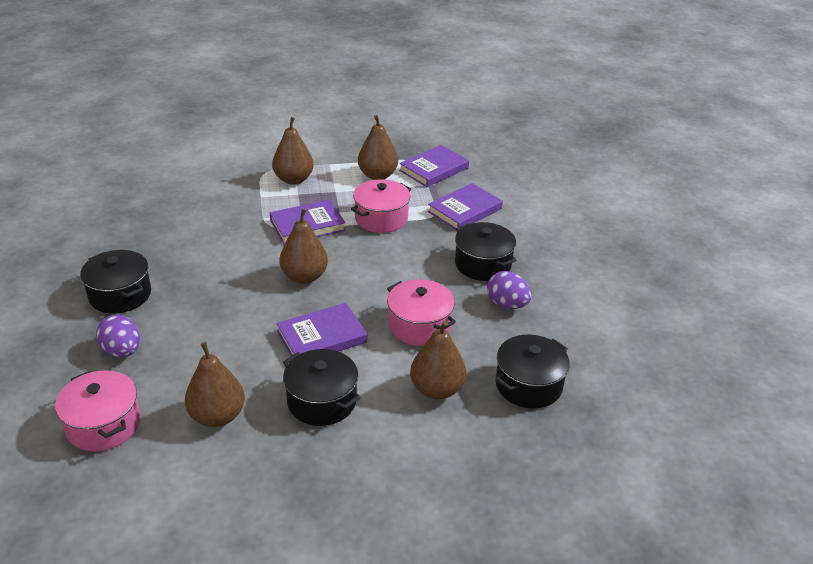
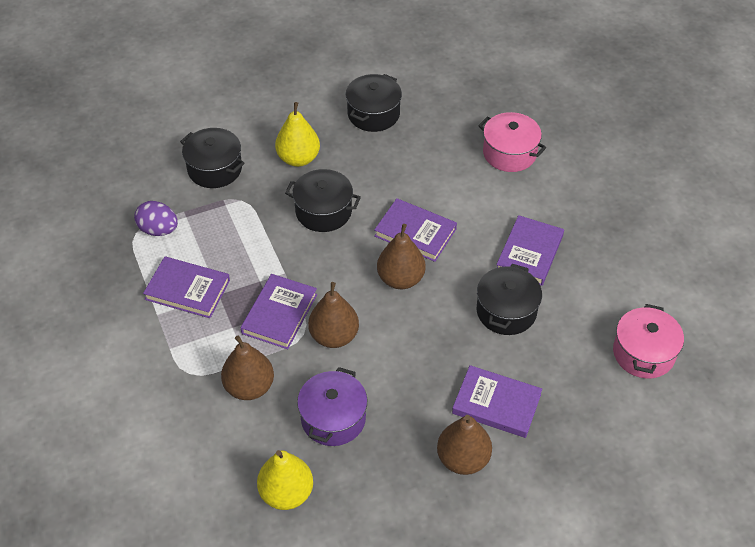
brown pear: [185,342,245,427] [272,117,314,185] [279,209,328,284] [358,115,398,180] [410,321,466,400] = 5 -> [221,335,274,400] [308,282,359,348] [377,224,426,289] [437,415,492,475] = 4
pink pot: [55,370,141,452] [351,179,411,233] [387,279,456,346] = 3 -> [478,112,546,172] [613,304,684,378] = 2
purple book: [270,200,346,244] [276,303,367,356] [399,145,469,187] [428,183,503,230] = 4 -> [143,256,230,318] [241,274,317,349] [374,198,457,262] [452,365,542,438] [496,215,564,286] = 5
purple egg: [96,315,140,357] [487,271,532,309] = 2 -> [134,201,178,236] = 1
purple pot: none = 0 -> [297,367,367,446] = 1
yellow pear: none = 0 -> [257,450,313,510] [275,102,320,167] = 2

